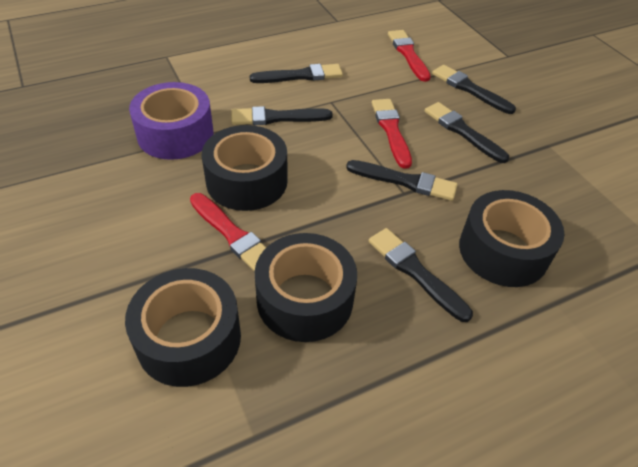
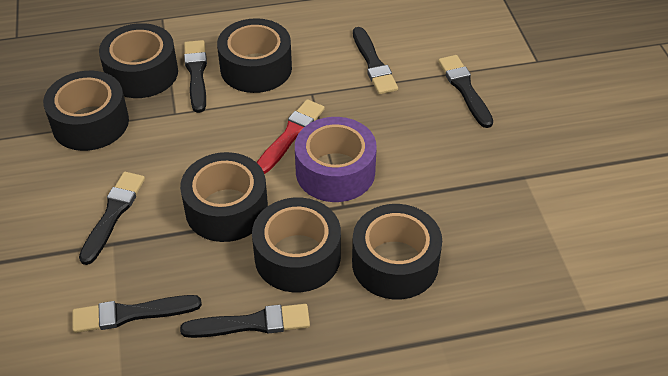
black tape: [125,268,241,387] [202,125,287,211] [255,233,357,342] [459,190,565,287] = 4 -> [43,71,129,151] [99,23,178,98] [180,152,268,242] [217,18,292,93] [252,197,341,292] [352,204,442,300] = 6
red brush: [190,193,266,272] [372,99,412,169] [388,30,431,82] = 3 -> [257,99,325,174] = 1

